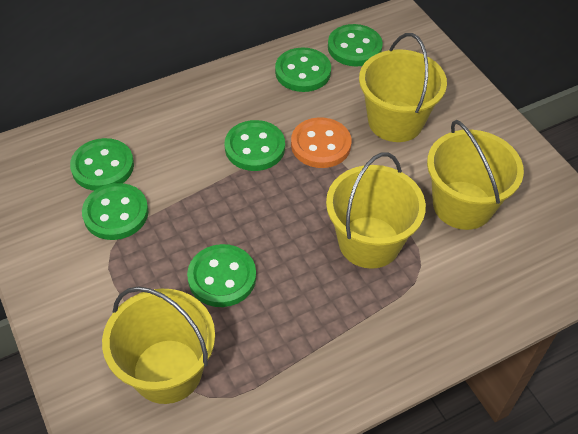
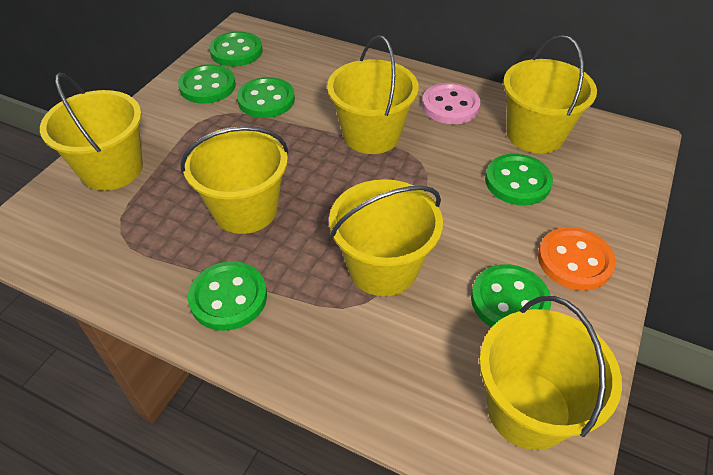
pink button: none = 0 -> [422,83,481,124] = 1
yellow bucket: [102,287,215,404] [326,152,426,269] [359,33,447,142] [427,120,524,230] = 4 -> [40,72,143,191] [180,126,289,234] [327,35,419,154] [329,179,443,296] [479,296,622,450] [503,35,597,154] = 6

